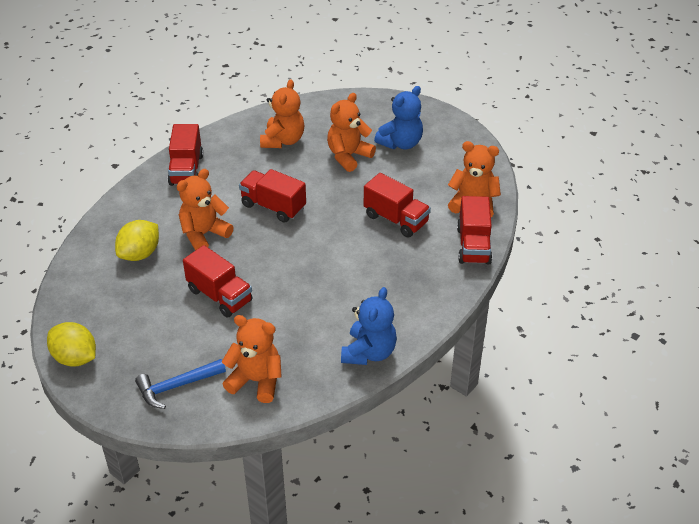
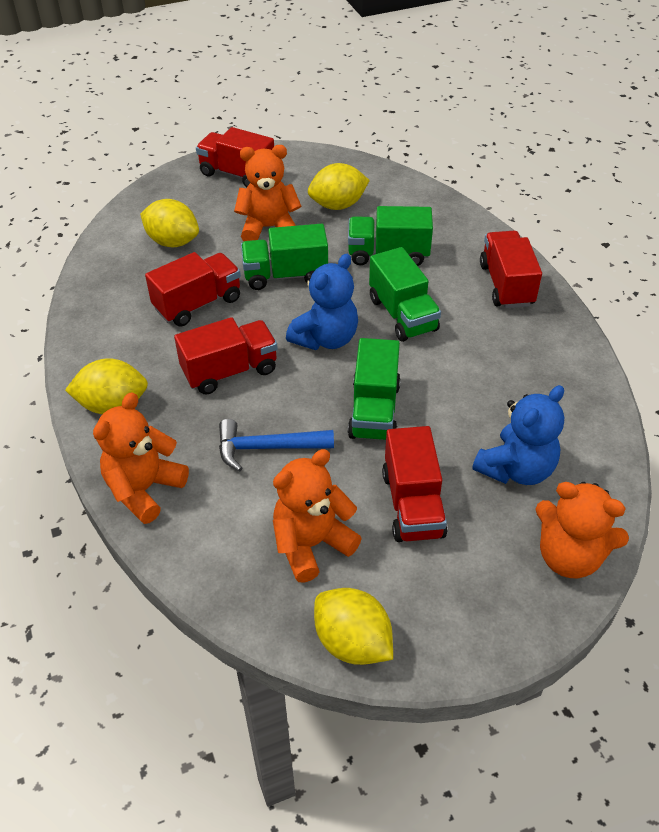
green truck: none = 0 -> [241,224,328,290] [348,206,433,266] [348,338,401,440] [369,247,441,342] = 4
orange teddy bear: [176,169,234,250] [222,315,282,403] [260,79,305,148] [327,93,376,172] [448,141,501,217] = 5 -> [93,392,189,524] [234,145,301,241] [273,449,362,583] [535,482,629,578] = 4
yellow lemon: [47,322,96,367] [115,220,159,261] = 2 -> [65,358,148,414] [140,199,199,247] [308,163,370,210] [314,588,393,665] = 4

